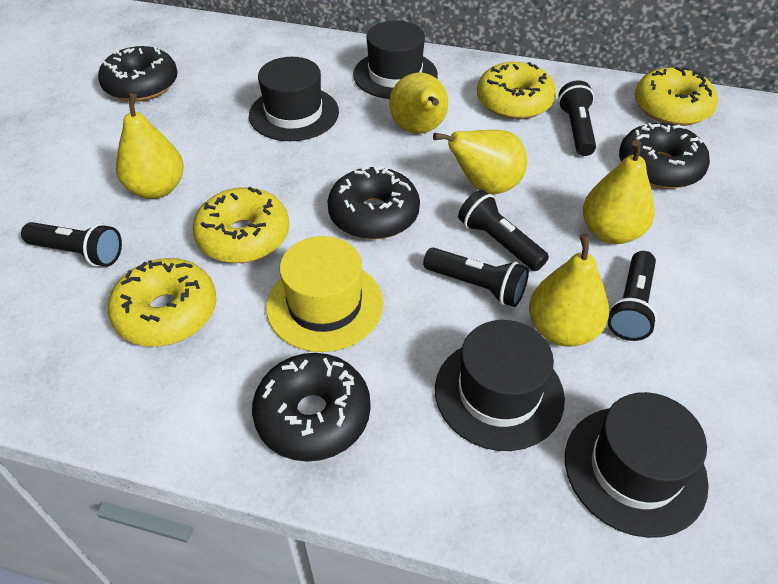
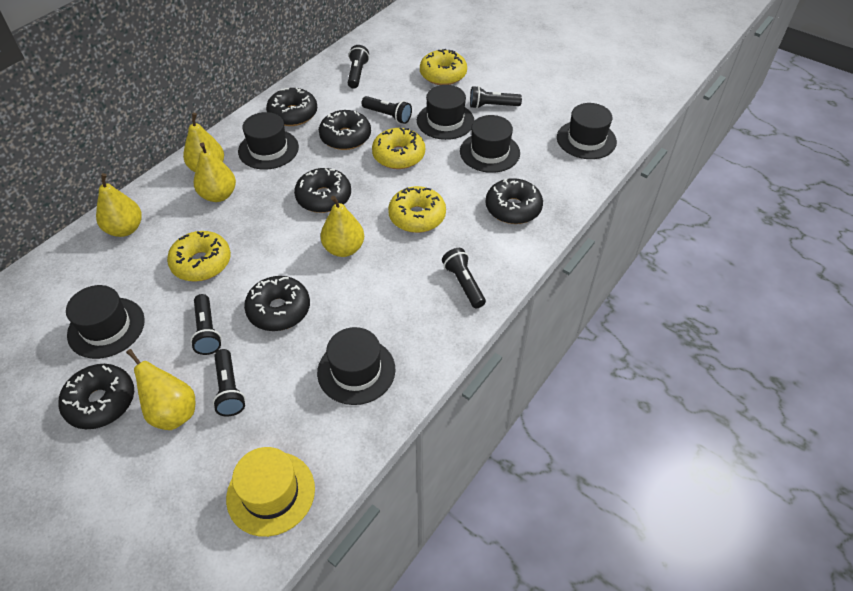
black donut: [98,46,178,102] [252,353,371,462] [327,166,420,240] [619,123,710,189] = 4 -> [59,364,134,429] [244,276,310,331] [266,88,317,126] [294,168,351,213] [319,110,371,150] [486,178,543,224] = 6
black flashlight: [21,222,122,266] [423,248,529,307] [458,190,549,271] [558,80,596,156] [608,251,657,341] = 5 -> [190,294,222,355] [213,349,245,417] [348,45,369,89] [361,96,412,124] [442,248,486,308] [470,86,522,109] = 6
black hat: [249,57,339,141] [353,20,438,99] [435,320,565,451] [565,392,709,538] = 4 -> [66,285,145,359] [238,112,299,170] [317,327,395,405] [417,85,474,140] [460,115,520,173] [557,103,617,159] = 6

